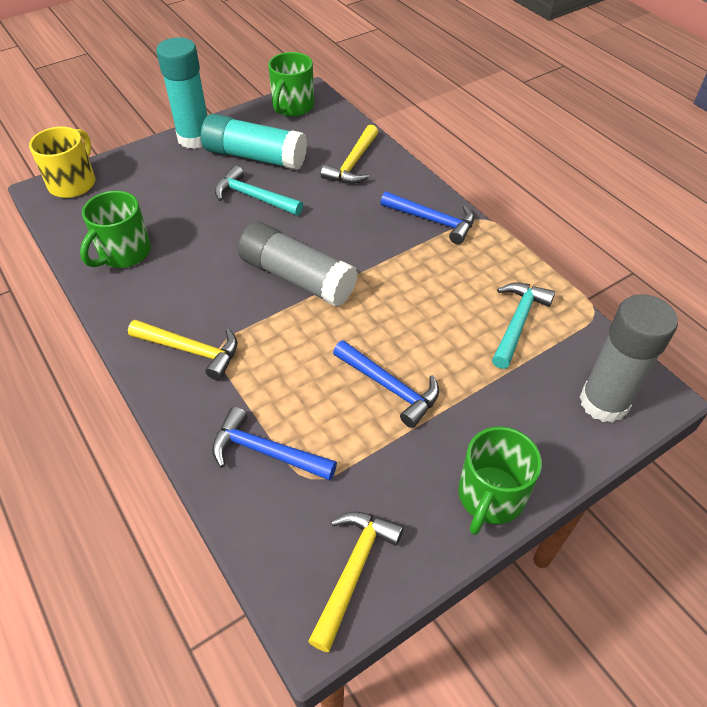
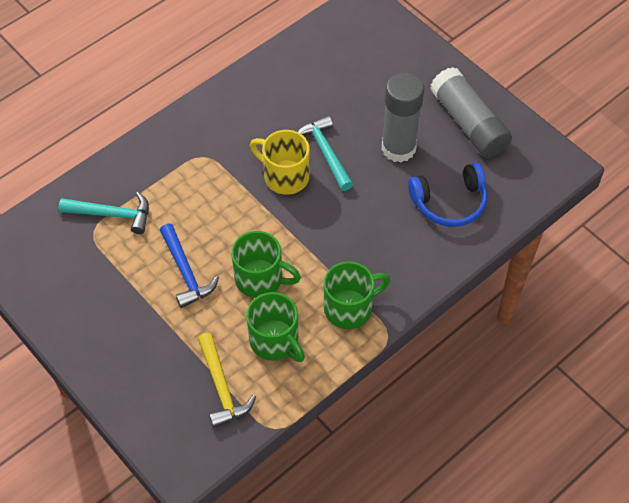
blue hammer: [212,407,337,481] [333,340,439,428] [380,192,474,244] = 3 -> [160,224,219,308] = 1
blue headphones: none = 0 -> [408,163,487,227] = 1
turquoise glue stick: [156,37,207,149] [201,114,307,170] = 2 -> none = 0
yellow hammer: [128,320,237,380] [308,512,404,652] [321,125,378,184] = 3 -> [198,333,256,428] = 1

